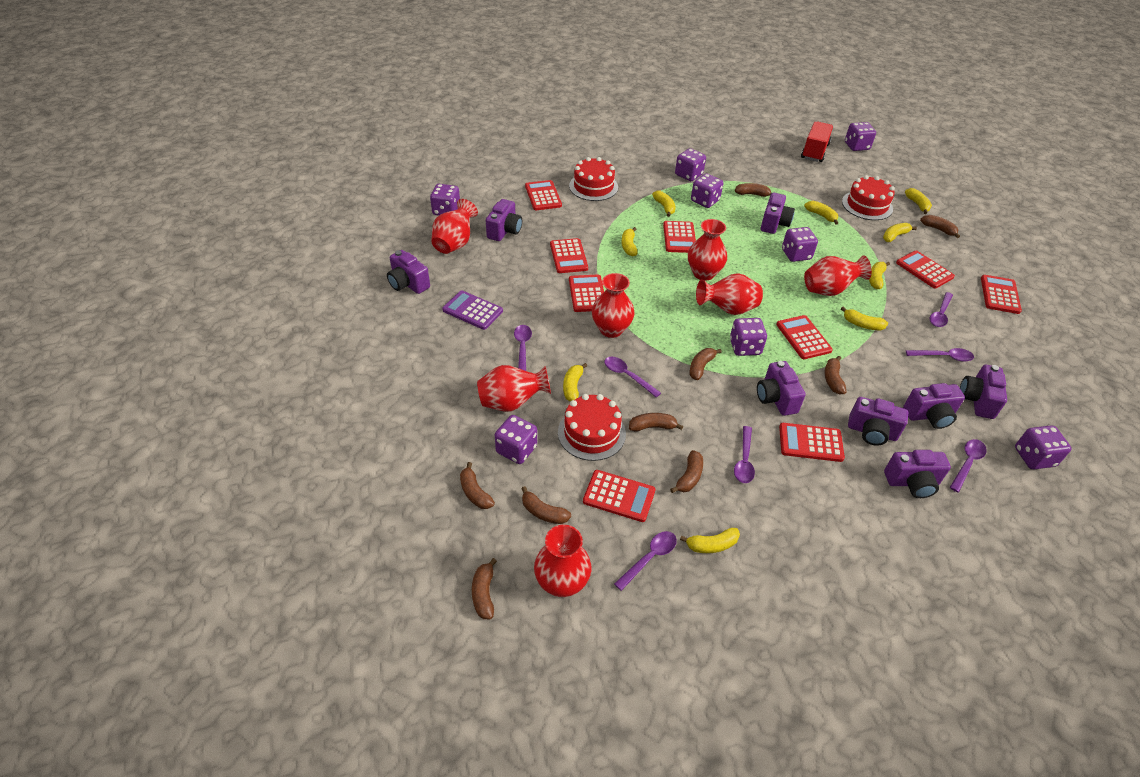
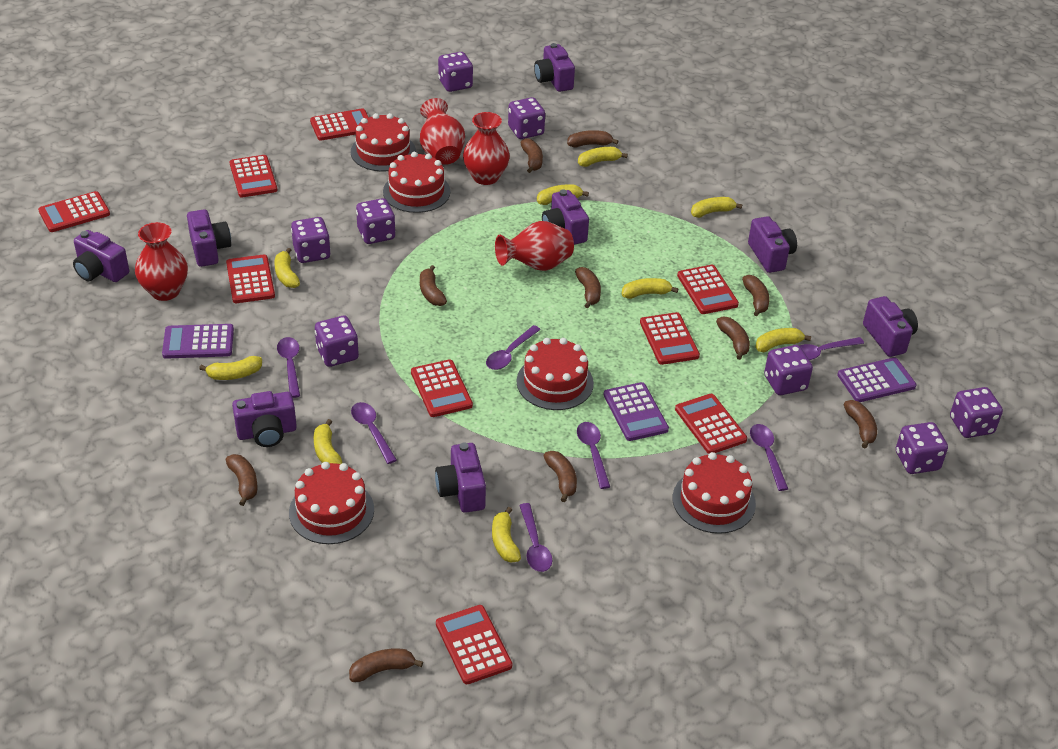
brown banana: [460,462,495,509] [472,558,497,619] [521,486,571,524] [629,413,683,432] [670,450,703,493] [690,348,722,380] [735,183,771,197] [825,356,846,394] [920,215,960,238] = 9 -> [226,454,257,506] [349,648,423,682] [420,265,447,306] [521,138,543,173] [544,451,577,502] [567,130,618,148] [575,267,601,308] [716,317,750,360] [742,275,769,316] [844,400,877,448] = 10
purple calculator: [442,290,503,330] = 1 -> [162,324,234,359] [604,382,669,441] [837,357,916,402] = 3
red cake: [558,394,626,461] [569,157,618,201] [842,175,895,220] = 3 -> [289,462,374,544] [351,113,416,171] [383,152,450,213] [517,338,594,410] [673,452,756,534] = 5
red truck: [801,122,833,162] = 1 -> none = 0
red vase: [431,199,478,254] [477,365,551,412] [534,525,591,597] [592,273,635,338] [688,219,727,281] [696,273,763,315] [804,255,872,296] = 7 -> [135,222,188,301] [420,98,465,165] [463,112,510,185] [495,221,574,271] = 4

